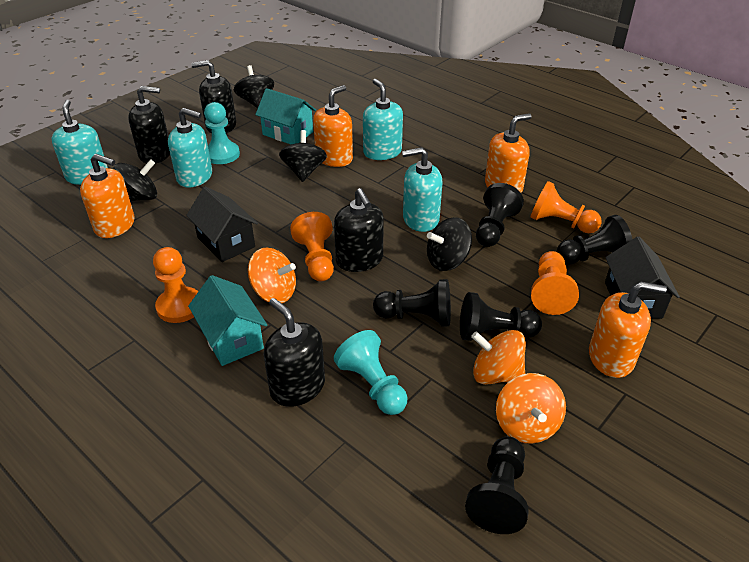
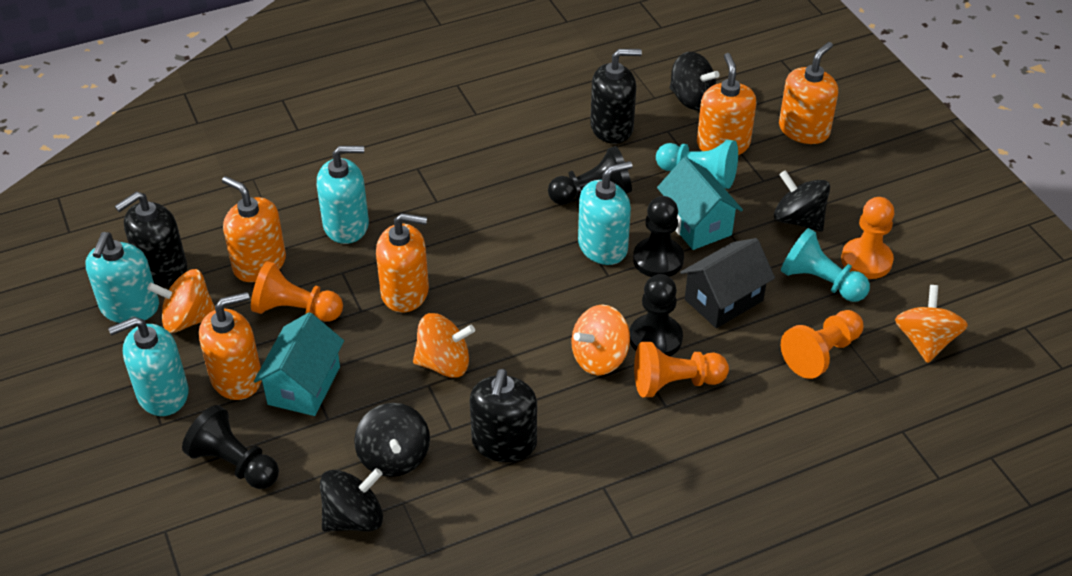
black house: [186,187,258,262] [605,237,680,319] = 2 -> [680,238,775,328] = 1
black pawn: [373,279,451,327] [460,292,542,341] [465,436,529,534] [476,183,524,247] [557,215,632,264] = 5 -> [182,405,279,489] [548,146,632,205] [630,274,683,356] [633,196,684,277] = 4
black soap dispenser: [128,86,170,163] [191,60,236,133] [264,298,325,407] [334,188,384,272] = 4 -> [114,192,187,286] [470,369,537,462] [590,49,642,144] = 3
orange soap dispenser: [80,154,135,238] [313,85,353,167] [485,113,532,193] [589,281,667,378] = 4 -> [199,292,262,400] [222,176,286,282] [376,213,429,313] [697,53,756,155] [779,42,838,144] = 5
orange spinning top: [248,247,296,303] [471,330,526,385] [496,373,566,444] = 3 -> [147,269,215,333] [413,313,475,378] [571,305,630,375] [895,285,968,363] = 4

